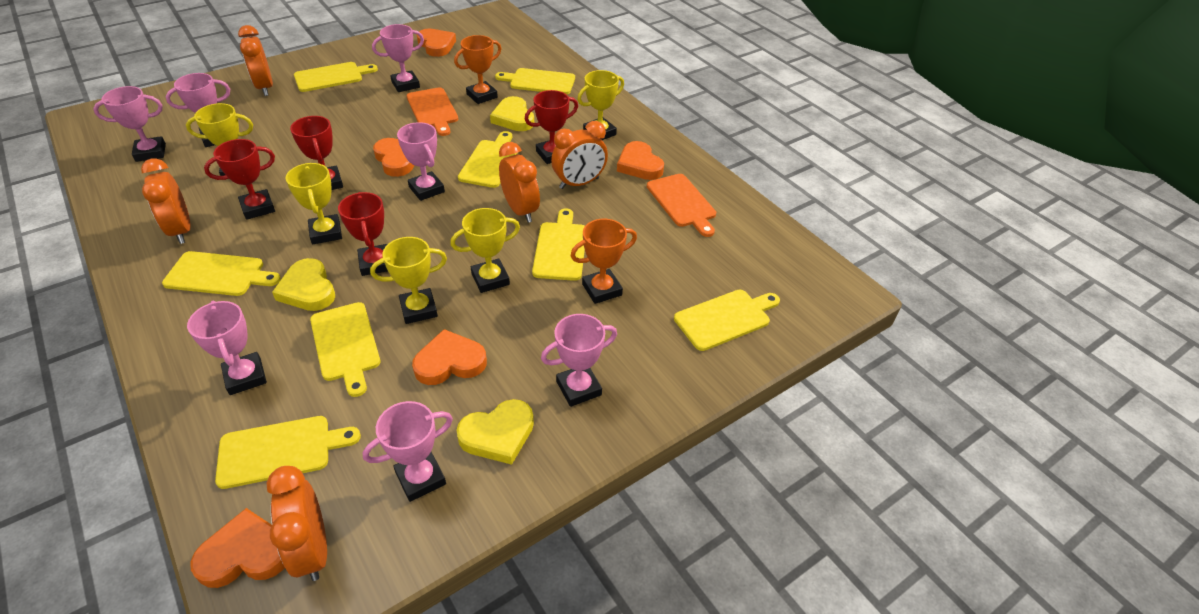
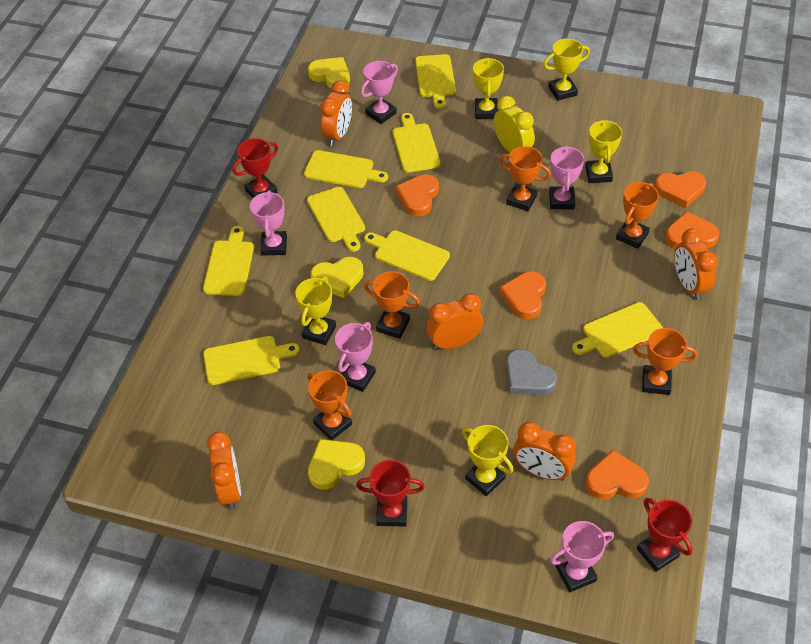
grey heart: none = 0 -> [506,349,557,395] = 1
orange cutting board: [407,87,458,136] [647,174,716,237] = 2 -> none = 0
orange trophy: [454,35,501,104] [571,219,637,304] = 2 -> [307,370,352,440] [364,271,420,339] [499,146,551,211] [616,182,659,249] [633,328,697,395] = 5
pink trophy: [93,86,166,162] [166,73,230,147] [187,301,267,395] [363,401,453,502] [372,24,424,92] [397,122,445,201] [541,314,617,407] = 7 -> [250,190,287,256] [335,322,376,392] [361,61,398,124] [549,145,584,209] [550,521,614,592] = 5
red trophy: [204,139,275,220] [290,116,343,190] [338,192,388,276] [524,90,578,164] = 4 -> [233,138,278,198] [356,460,425,527] [637,498,693,572] = 3
yellow clock: none = 0 -> [494,96,535,153] = 1

